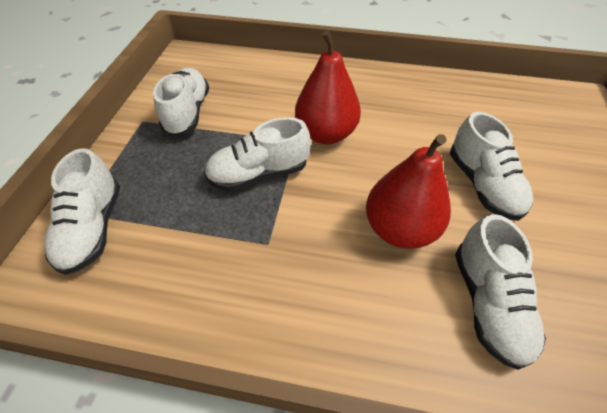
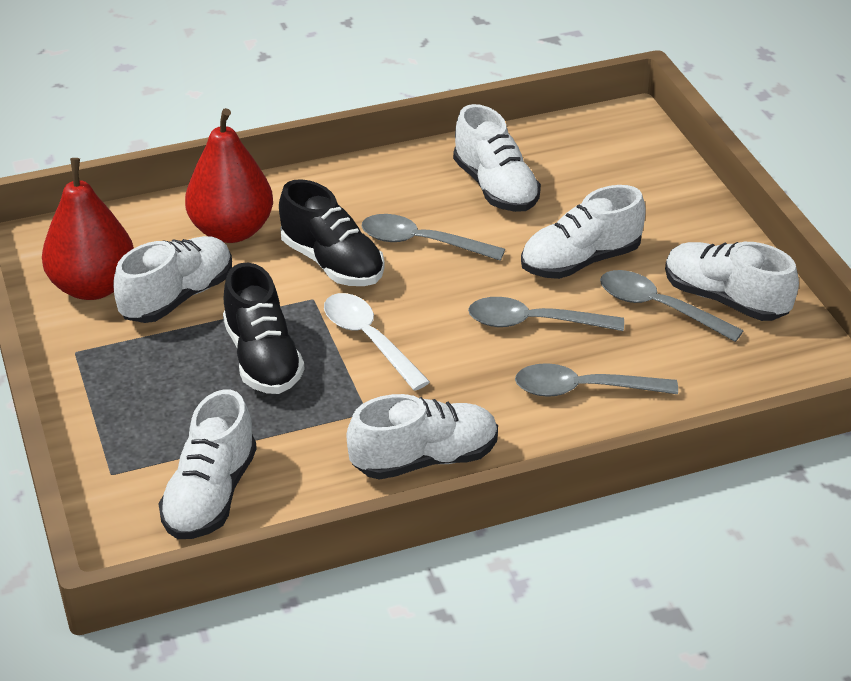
black shoe: none = 0 -> [223,263,305,394] [279,179,385,286] = 2
grey spoon: none = 0 -> [362,214,505,261] [468,297,624,331] [515,363,678,397] [600,270,744,342] = 4
white shoe: [44,148,120,275] [153,68,209,136] [204,117,311,191] [450,112,533,221] [455,214,546,370] = 5 -> [113,236,232,323] [159,389,257,539] [347,394,498,480] [453,104,541,212] [521,185,646,279] [665,242,799,321] = 6
white spoon: none = 0 -> [324,293,430,391] = 1

